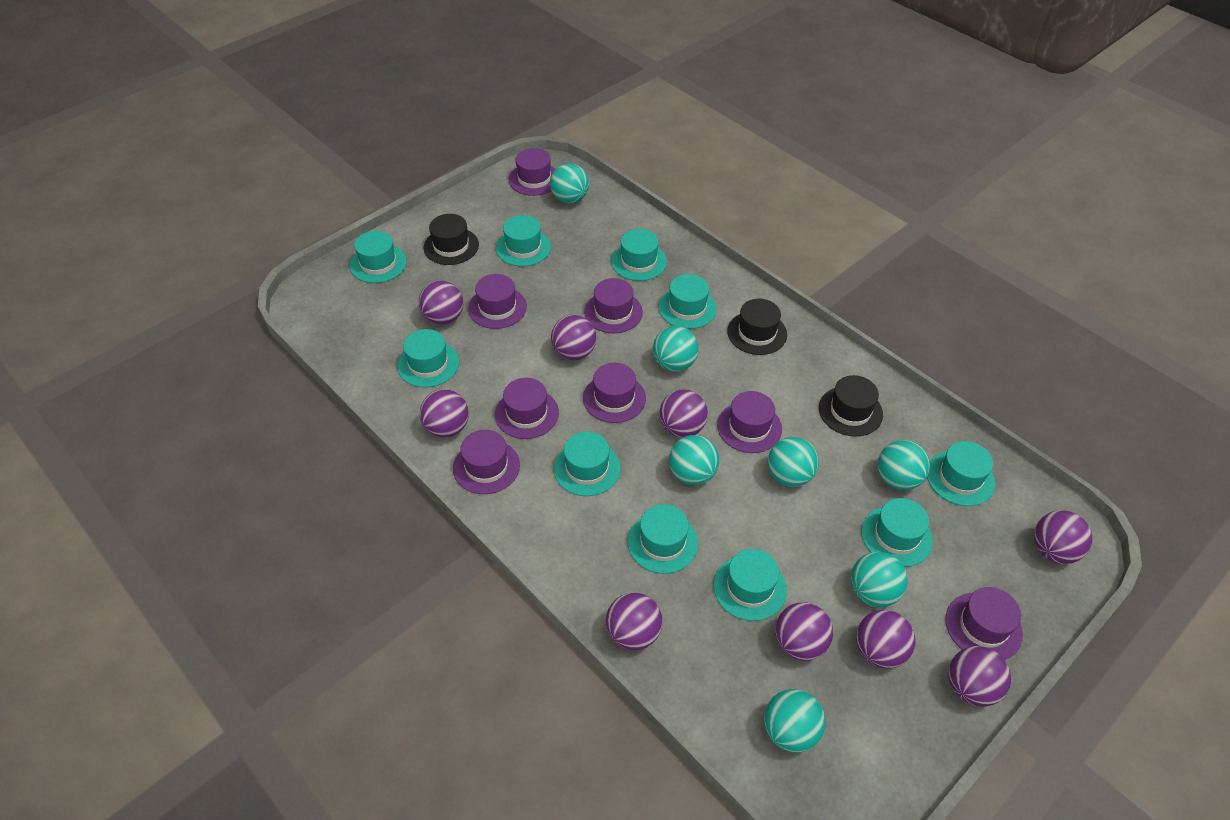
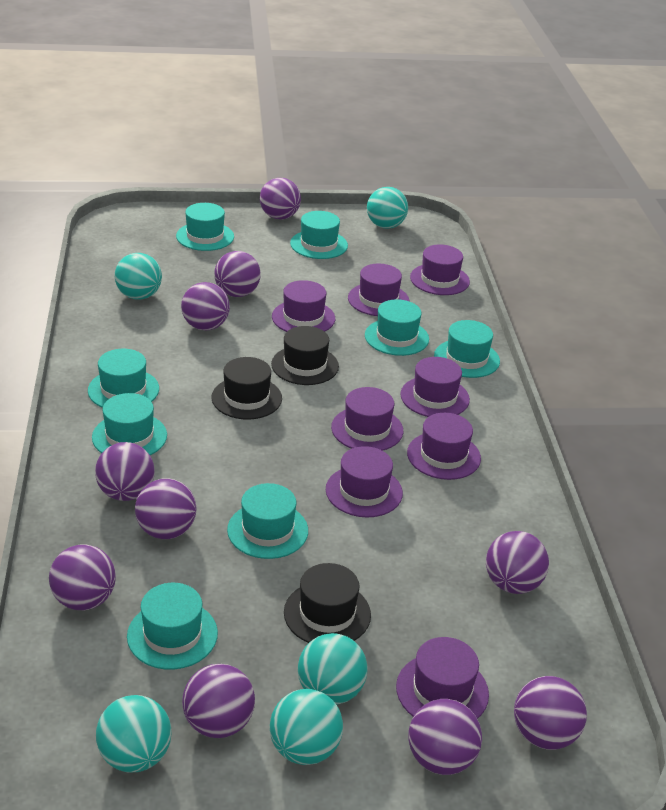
purple ball: [419,280,463,325] [420,389,469,438] [551,315,596,360] [606,592,662,651] [660,389,708,438] [775,602,833,661] [856,610,915,669] [949,646,1011,707] [1034,510,1092,564] = 9 -> [49,545,116,610] [95,442,155,501] [135,478,196,539] [181,282,230,330] [182,664,255,738] [214,251,261,297] [260,178,301,219] [408,699,482,775] [486,531,549,594] [514,676,587,750] = 10
turquoise ball: [550,163,589,204] [653,326,699,372] [669,435,719,485] [764,689,826,753] [768,437,819,487] [851,552,908,607] [878,440,930,490] = 7 -> [96,695,172,772] [115,253,162,300] [270,689,343,765] [298,633,367,705] [367,187,408,229] = 5
turquoise hat: [350,231,407,283] [397,329,459,388] [496,215,551,266] [554,431,621,496] [611,229,667,281] [628,504,698,574] [658,274,717,329] [713,549,787,621] [861,498,933,567] [927,441,995,506] = 10 -> [88,349,159,408] [92,393,167,455] [127,583,218,670] [176,203,234,251] [227,483,308,559] [290,211,348,259] [365,299,429,356] [434,320,500,378] = 8

